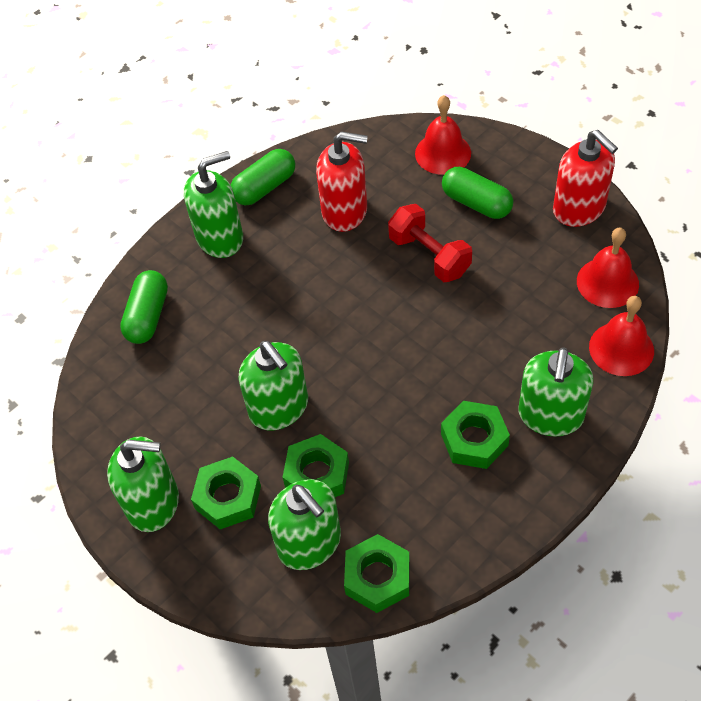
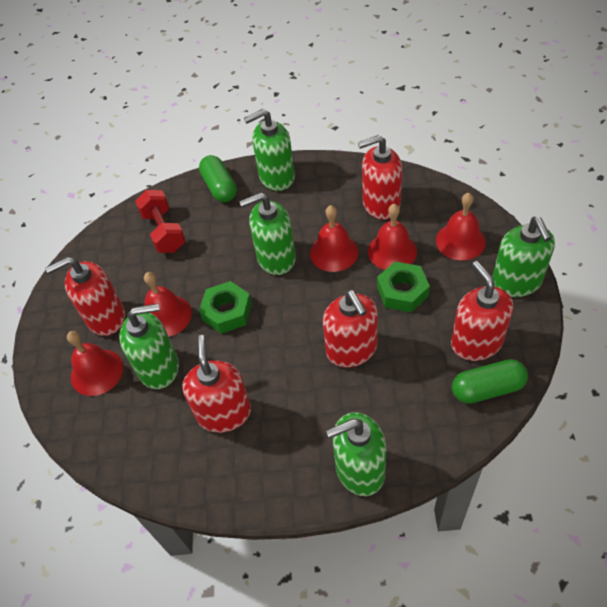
green capsule: [120,270,168,344] [230,149,295,205] [442,167,513,219] = 3 -> [199,155,237,202] [452,359,528,404] = 2
green nut: [191,456,261,529] [283,434,349,497] [344,534,410,613] [441,401,510,469] = 4 -> [199,281,252,334] [377,262,430,312] = 2
red bell: [415,95,471,175] [577,227,639,308] [589,296,654,376] = 3 -> [67,331,123,396] [144,272,192,337] [310,205,358,272] [368,204,417,270] [436,193,486,260] = 5
red soap dispenser: [316,132,368,232] [553,130,618,227] = 2 -> [45,257,125,336] [182,335,251,433] [323,290,378,367] [358,135,402,220] [451,261,513,361] = 5

